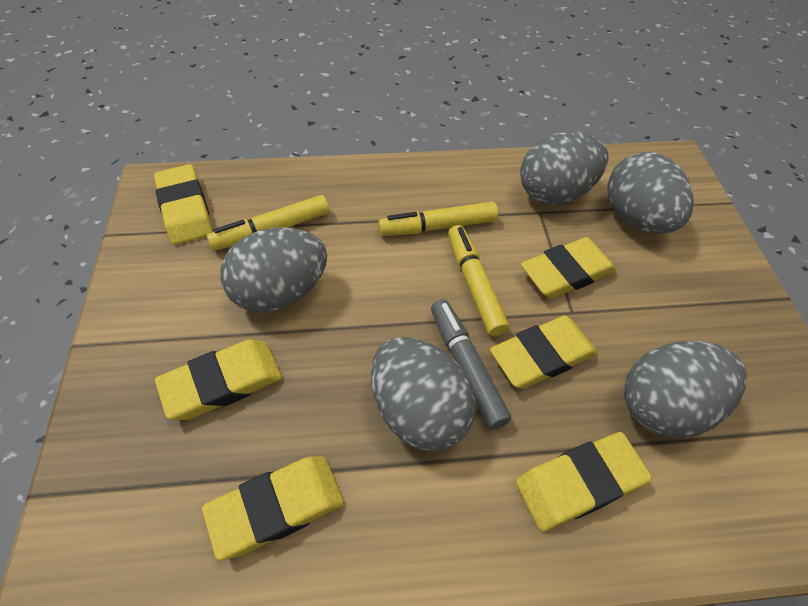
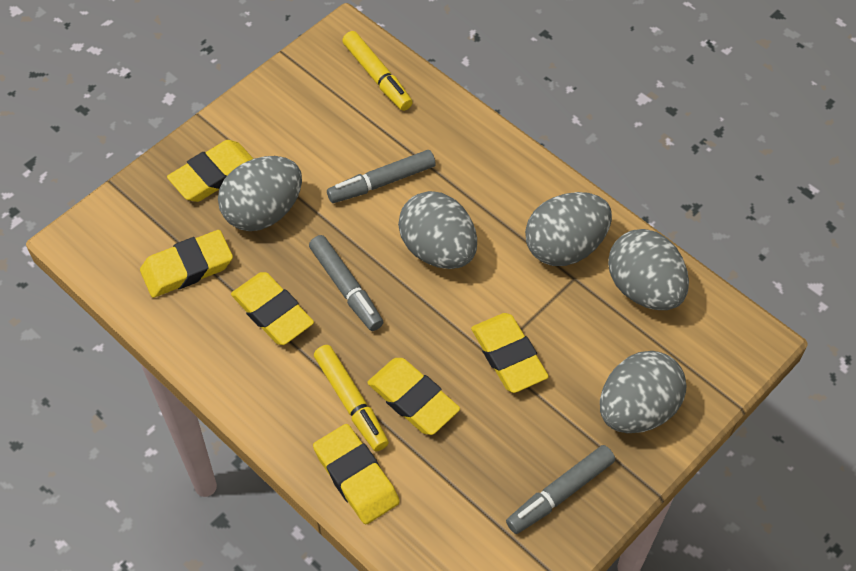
grey marker: [431,299,511,429] = 1 -> [309,235,383,331] [327,150,436,203] [506,445,615,534] = 3
yellow marker: [207,195,329,251] [378,202,498,236] [448,225,509,336] = 3 -> [314,345,389,452] [342,31,413,111] = 2

